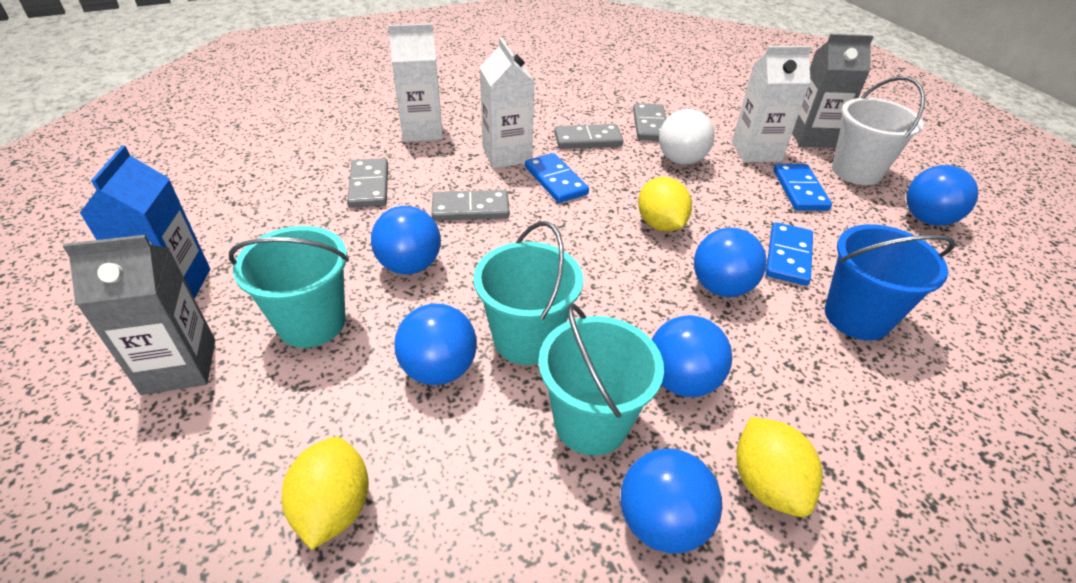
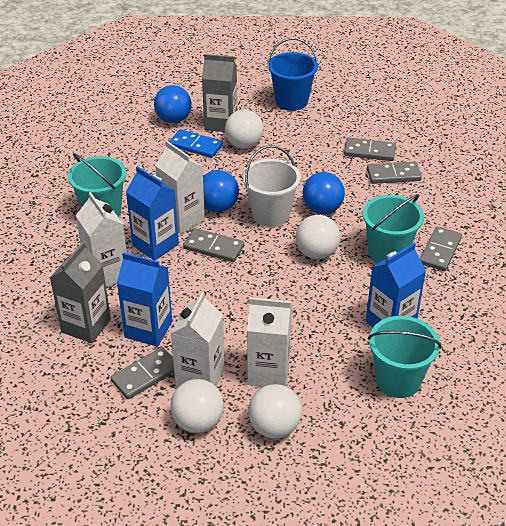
blue ball: [371,206,441,274] [394,304,477,385] [620,449,722,554] [652,315,732,397] [694,228,767,297] [906,165,978,226] = 6 -> [154,85,191,123] [203,170,239,212] [303,172,345,214] = 3
blue carton: [79,146,210,299] = 1 -> [117,252,172,347] [126,166,179,260] [366,243,426,327] = 3
blue domino: [525,153,589,203] [766,222,813,286] [774,164,832,211] = 3 -> [169,129,223,158] = 1
grey domino: [347,158,388,208] [432,190,510,221] [554,124,624,149] [633,103,667,141] = 4 -> [110,347,174,399] [183,228,244,262] [344,138,396,161] [367,162,422,184] [420,226,462,271] = 5
white ball: [659,109,715,165] = 1 -> [170,379,224,433] [225,109,264,149] [248,384,302,439] [296,215,340,259] = 4
white carton: [388,24,443,142] [480,37,535,168] [732,46,812,162] = 3 -> [75,192,127,287] [155,141,205,234] [170,292,225,388] [247,297,292,387] = 4
yellow lemon: [281,437,369,550] [638,177,692,232] [736,417,823,517] = 3 -> none = 0

